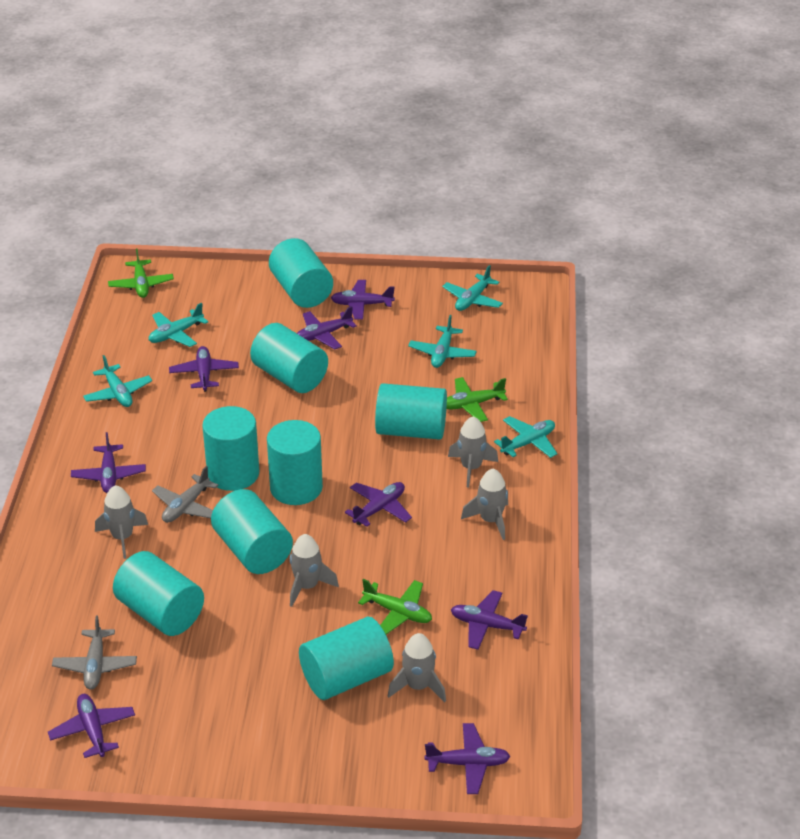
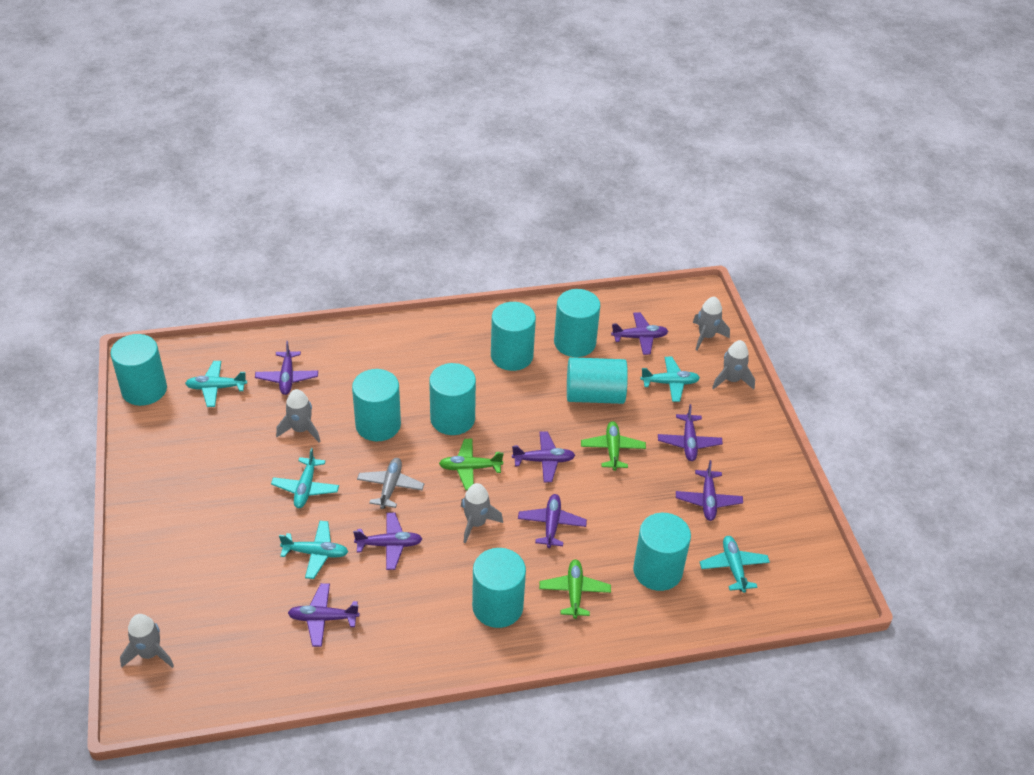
grey plane: [52,615,137,690] [152,466,218,523] = 2 -> [357,458,424,509] = 1

